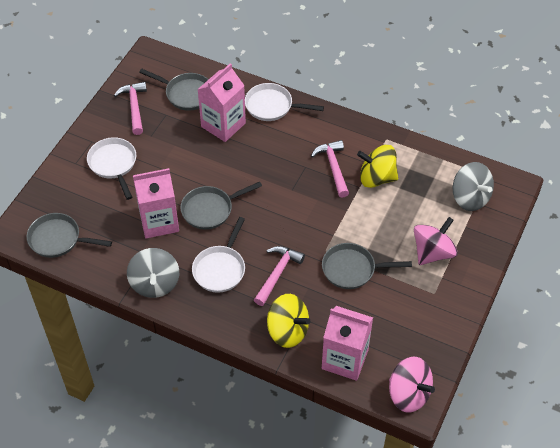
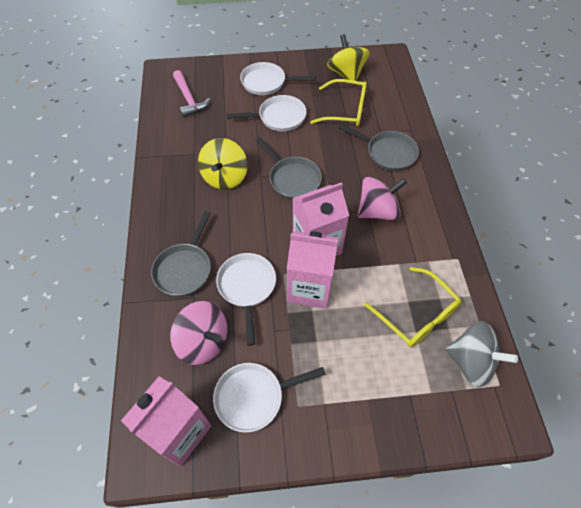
grey pan: [26,213,112,258] [139,69,209,111] [180,182,262,230] [322,243,412,289] = 4 -> [151,211,211,297] [256,137,322,199] [339,124,419,171] = 3
grey spinning top: [127,248,179,298] [453,162,494,211] = 2 -> [446,321,518,387] = 1
pink hammer: [114,82,147,135] [254,246,305,306] [311,140,349,197] = 3 -> [173,70,211,118] = 1
white pan: [87,137,136,200] [192,217,245,293] [245,83,324,121] = 3 -> [213,363,326,433] [216,253,276,346] [226,95,307,132] [240,62,316,95] = 4
yellow glasses: none = 0 -> [310,79,367,127] [364,267,461,347] = 2

